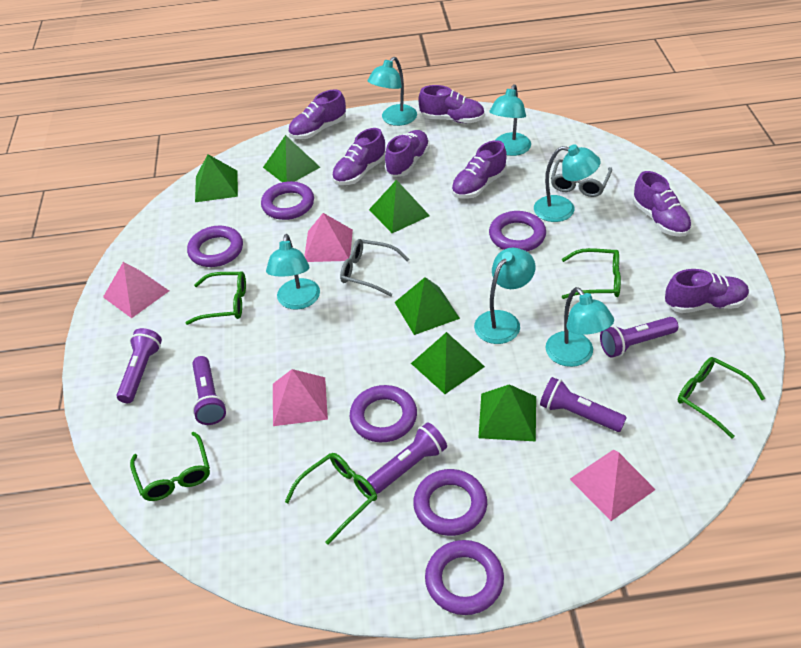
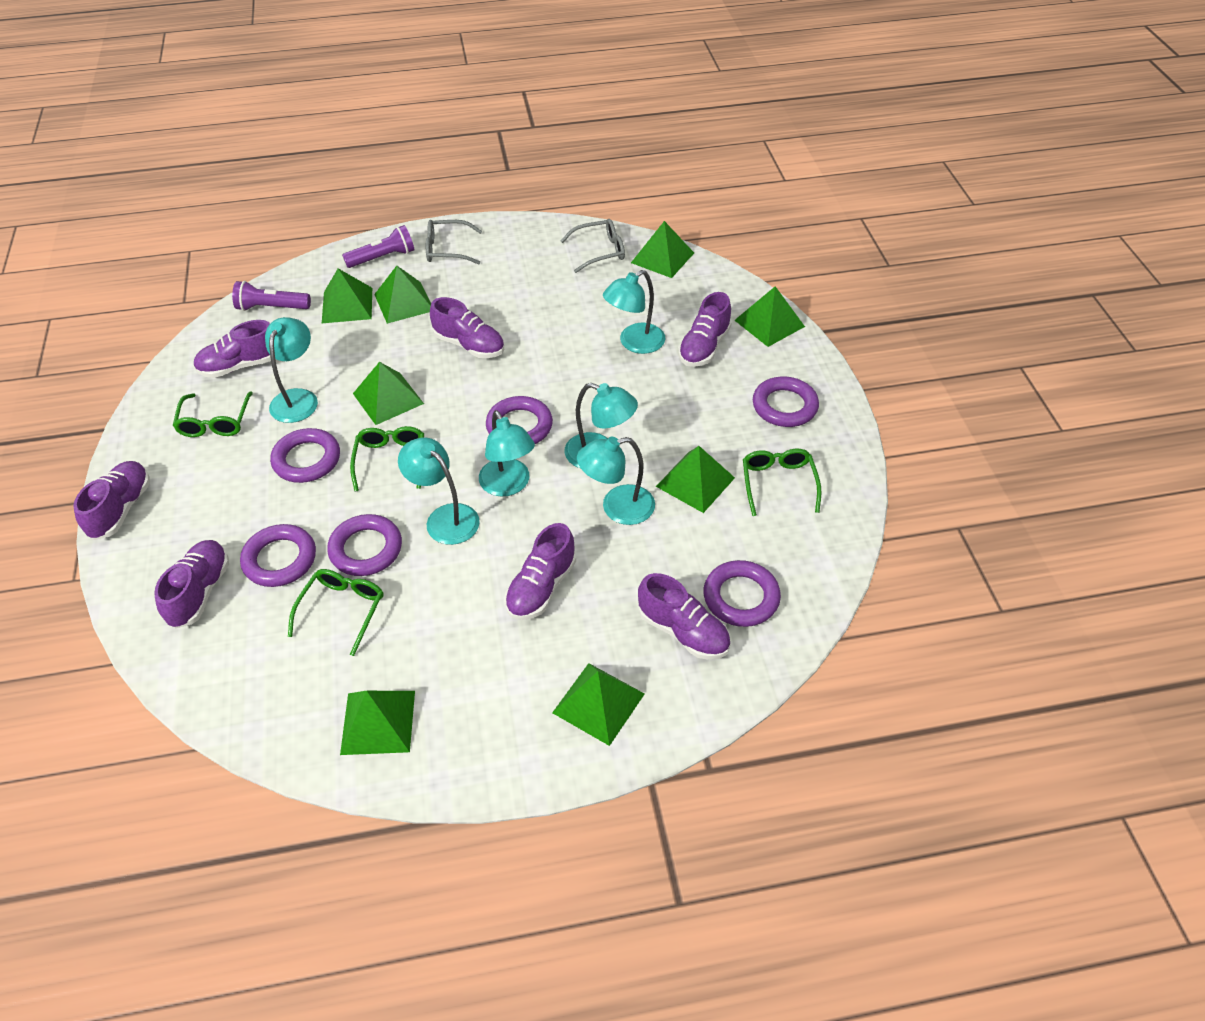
green glasses: [130,432,210,501] [186,271,246,325] [285,453,377,545] [562,248,621,299] [678,357,765,438] = 5 -> [173,391,253,437] [288,569,383,656] [350,426,424,491] [743,449,821,516] = 4
green pyramid: [195,154,238,202] [263,135,320,182] [369,180,430,233] [395,277,460,335] [411,332,485,394] [478,384,536,441] = 6 -> [322,269,372,323] [340,691,415,755] [353,362,424,425] [374,266,431,324] [552,663,645,746] [631,221,694,278] [656,446,735,513] [734,286,805,347] = 8
pink pyramid: [103,262,169,318] [273,369,328,426] [304,213,353,262] [570,449,656,521] = 4 -> none = 0
purple flashlight: [117,328,162,403] [192,356,226,425] [367,422,447,494] [540,377,627,432] [600,317,678,358] = 5 -> [232,281,311,311] [342,225,414,268] = 2

